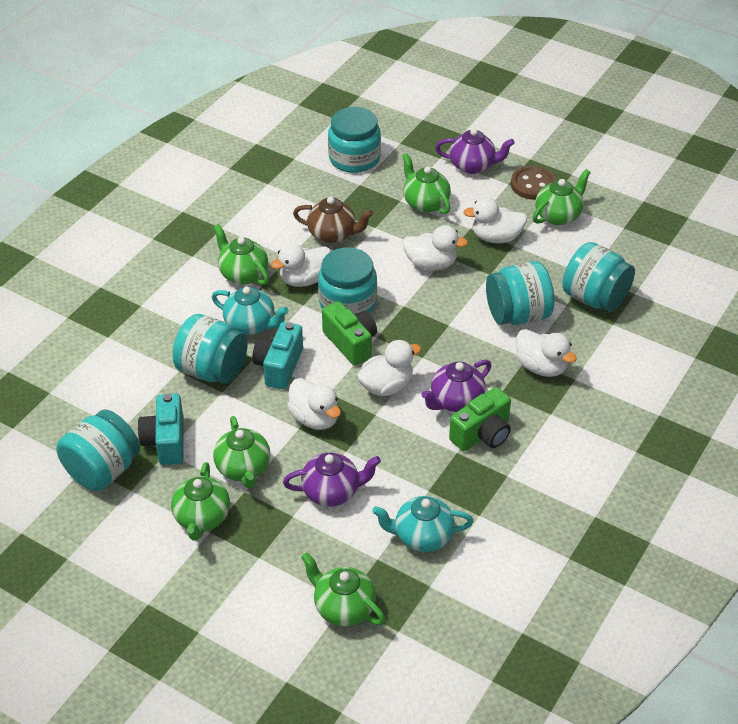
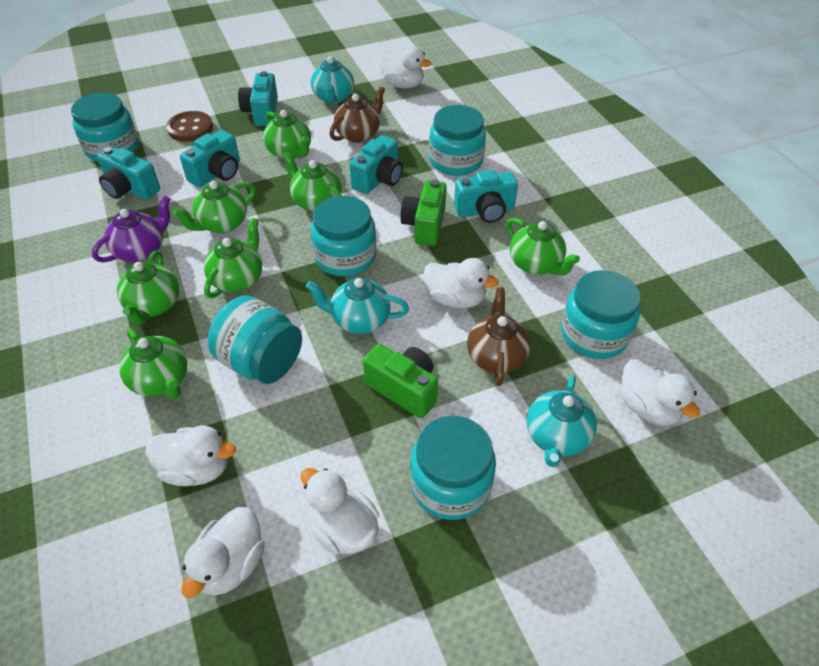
brown teapot: [293,197,373,243] = 1 -> [329,86,385,143] [467,287,530,386] = 2
green teapot: [171,462,230,541] [213,416,270,488] [214,224,269,285] [301,552,385,627] [402,153,451,214] [532,169,591,225] = 6 -> [117,251,179,325] [119,328,187,399] [173,181,256,233] [204,218,262,298] [263,110,311,159] [282,151,342,212] [506,218,580,275] = 7
purple teapot: [283,453,381,507] [421,360,491,412] [435,128,515,174] = 3 -> [92,196,171,263] = 1
turquoise camera: [138,394,183,465] [253,322,303,389] = 2 -> [97,146,160,200] [180,130,240,187] [238,71,278,126] [350,135,403,194] [454,170,518,223] = 5
turquoise teapot: [212,287,289,335] [372,496,474,552] = 2 -> [306,278,409,334] [311,57,354,104] [527,375,597,467] = 3

